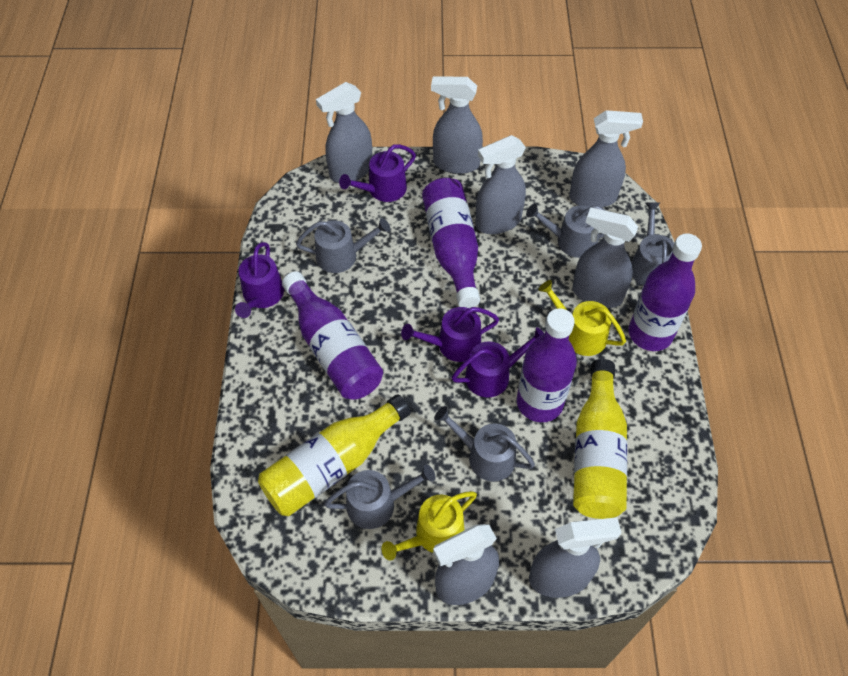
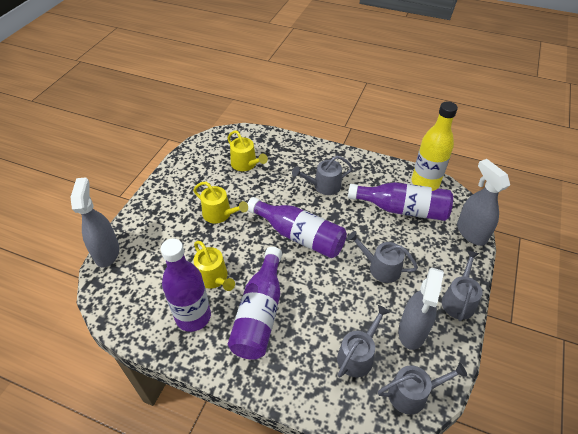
grey spray bottle: [316,82,372,183] [431,76,483,174] [433,524,499,605] [475,135,526,234] [529,517,621,598] [569,110,643,208] [572,208,638,308] = 7 -> [70,178,119,267] [398,268,444,350] [457,159,510,246] = 3
purple watering can: [235,242,284,318] [339,144,416,202] [401,307,499,362] [451,327,544,398] = 4 -> none = 0
yellow bottle: [258,394,411,516] [573,359,627,519] = 2 -> [412,101,458,188] = 1
yellow watering can: [381,491,477,561] [538,280,626,356] = 2 -> [193,182,248,223] [194,241,235,291] [227,131,268,171] = 3

